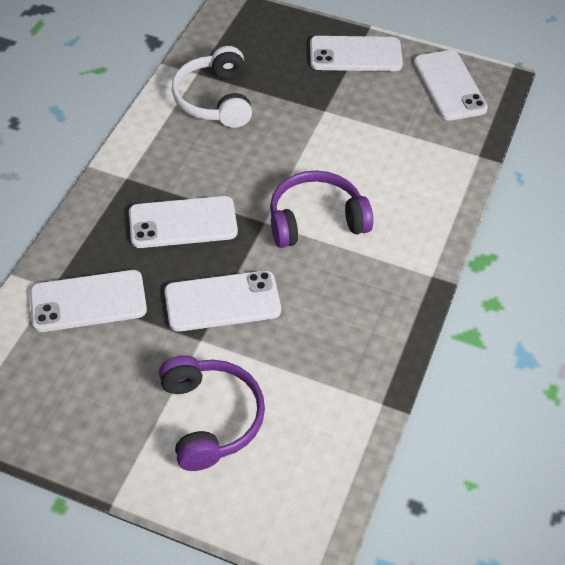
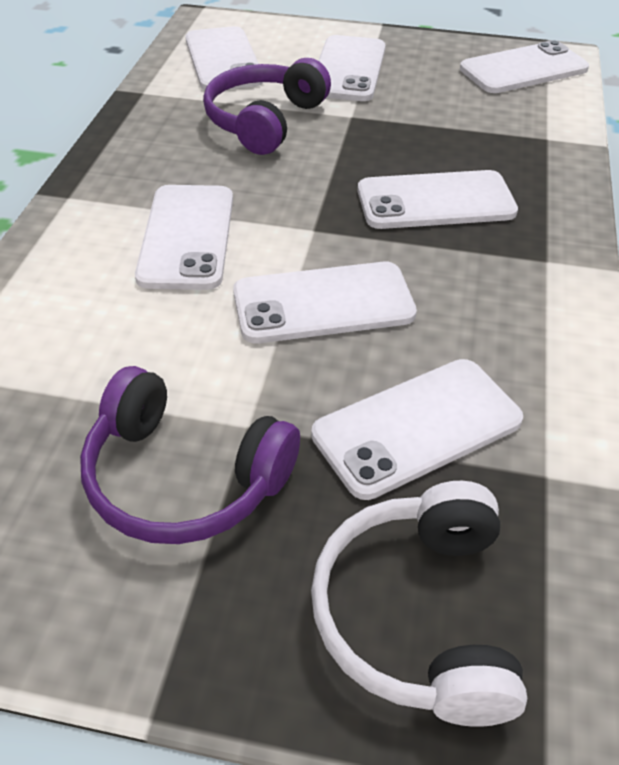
white phone: [30,270,147,332] [129,196,238,248] [165,271,281,332] [310,36,403,71] [414,50,488,121] = 5 -> [135,185,233,290] [185,26,264,90] [233,262,417,343] [311,359,523,500] [318,35,385,101] [358,170,518,229] [460,40,589,93] = 7

